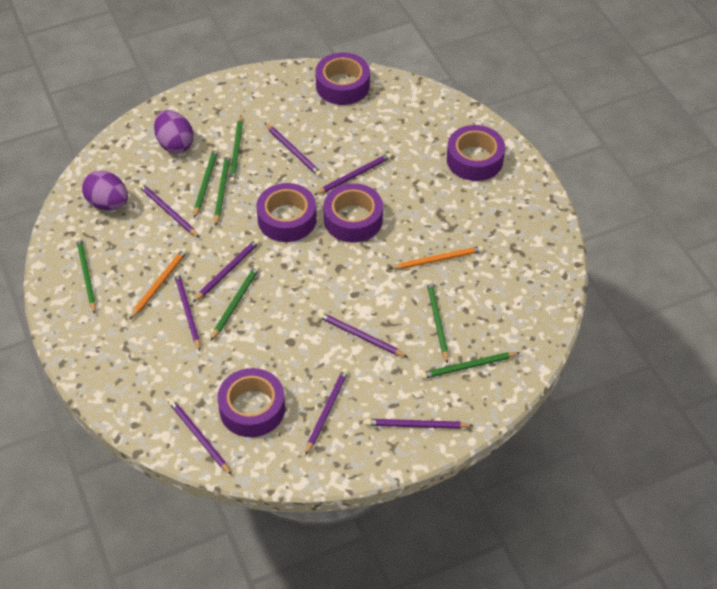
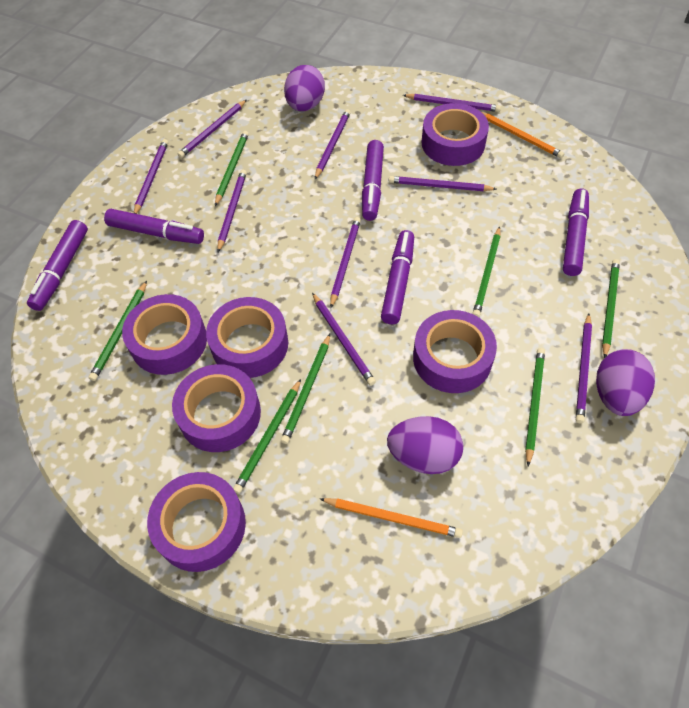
purple egg: [82,170,128,210] [154,110,194,153] = 2 -> [284,65,325,111] [387,416,463,474] [596,349,655,416] = 3
purple marker: none = 0 -> [27,220,88,311] [104,209,204,244] [362,140,384,221] [381,230,414,324] [563,189,589,276] = 5
purple tape: [217,368,285,437] [256,183,317,242] [315,53,370,105] [323,183,383,243] [447,125,505,181] = 5 -> [122,294,207,375] [147,472,246,572] [172,364,261,452] [206,297,288,378] [413,310,497,393] [421,103,489,166] = 6

